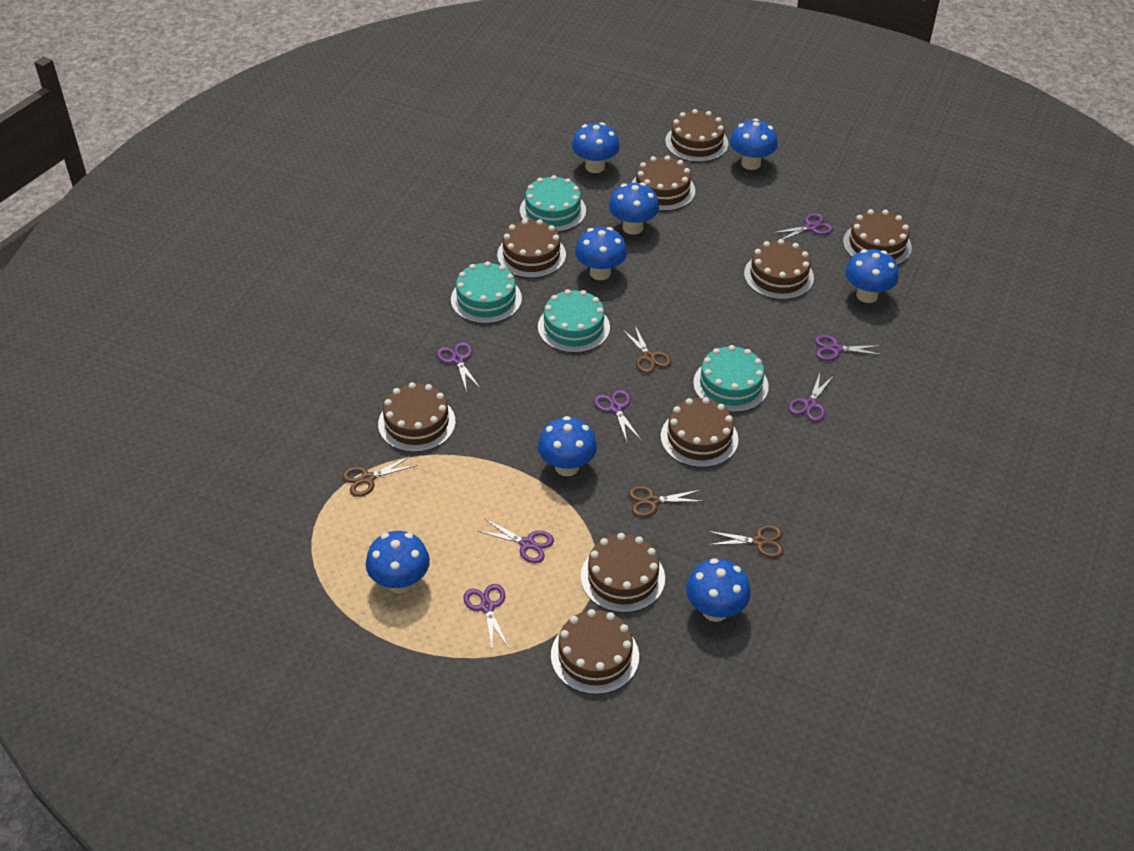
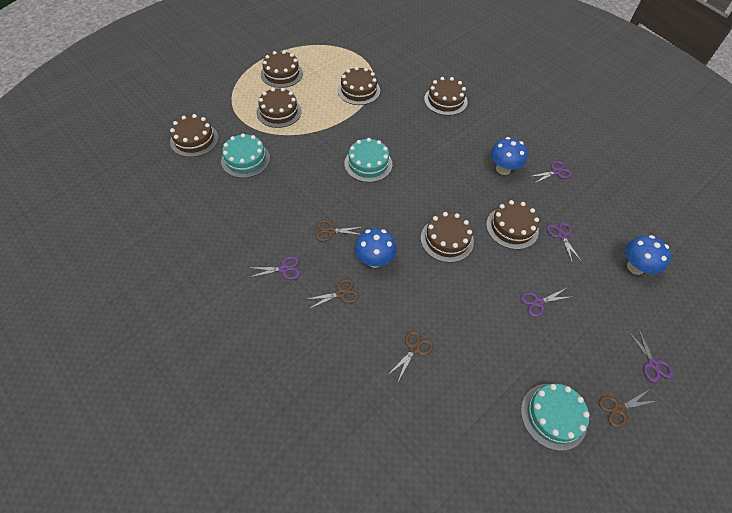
blue mushroom: [366,531,430,593] [538,416,597,476] [572,122,620,173] [575,227,627,280] [609,182,659,234] [686,558,751,622] [730,119,778,170] [845,249,899,303] = 8 -> [355,228,397,268] [490,137,528,175] [625,235,671,275] = 3
brown cake: [378,382,456,452] [497,219,566,278] [551,609,639,694] [581,533,665,613] [631,155,695,211] [661,397,738,468] [665,109,729,162] [744,239,814,300] [843,209,912,265] = 9 -> [170,114,218,157] [257,88,302,128] [261,50,303,88] [337,67,380,105] [421,212,474,263] [424,77,468,116] [486,200,539,249] = 7
purple scissors: [437,342,481,392] [463,584,509,648] [478,519,554,563] [594,390,641,442] [772,213,833,240] [788,373,834,422] [815,335,883,361] = 7 -> [248,256,300,280] [520,288,570,317] [529,161,572,184] [547,222,582,264] [628,328,674,383] = 5
turquoise cake: [451,261,522,324] [520,175,586,232] [538,289,610,353] [693,345,769,412] = 4 -> [221,133,270,178] [344,138,392,182] [521,384,590,451] = 3

